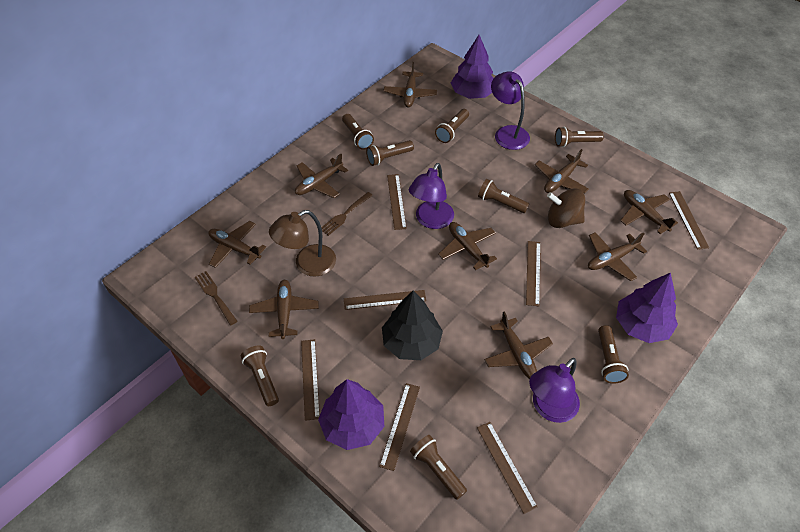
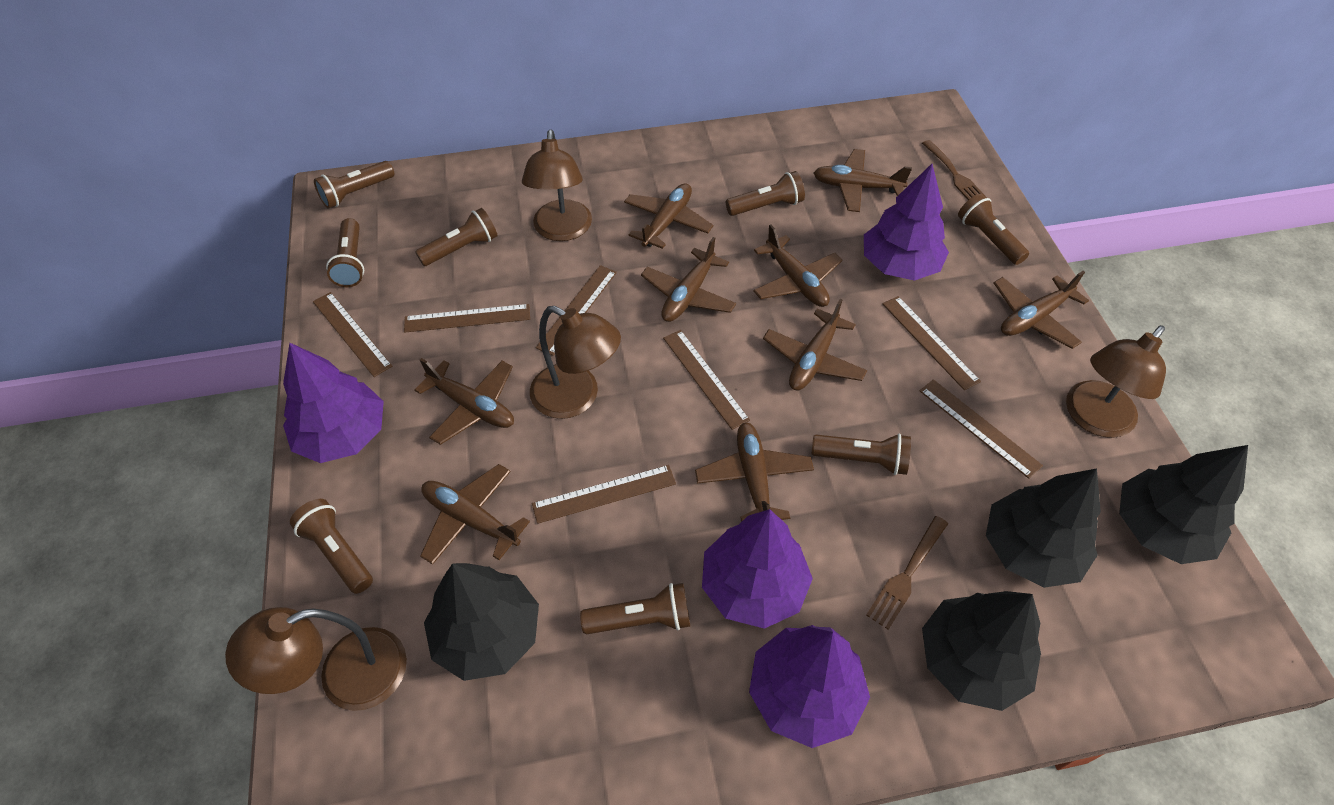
black tree: [382,291,443,360] = 1 -> [424,563,539,681] [922,591,1041,711] [986,468,1101,588] [1119,445,1248,564] = 4
brown lamp: [269,210,336,277] = 1 -> [225,607,407,711] [522,130,592,241] [530,306,621,419] [1066,325,1166,438] = 4
brown spinning top: [547,189,585,228] = 1 -> none = 0
purple lamp: [409,163,454,229] [491,72,530,150] [529,358,580,423] = 3 -> none = 0
purple tree: [318,379,385,450] [451,35,494,99] [616,272,678,343] = 3 -> [283,343,384,463] [702,509,813,629] [749,625,870,748] [864,164,949,281] = 4

